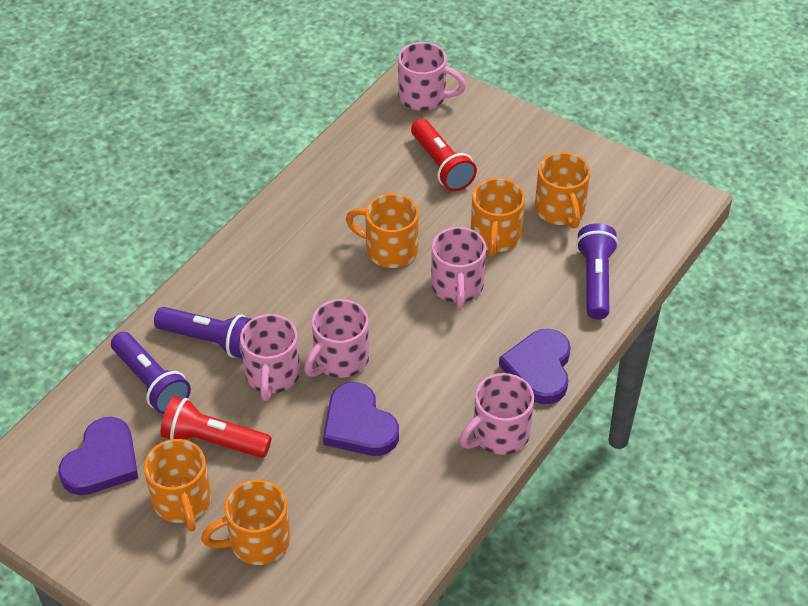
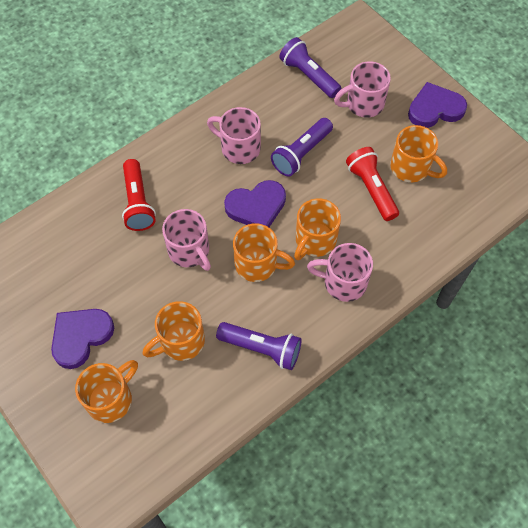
pink mug: [240,314,300,401] [304,299,369,378] [398,42,466,111] [431,227,486,308] [459,373,534,455] = 5 -> [162,209,211,271] [207,107,261,164] [307,243,373,302] [334,61,391,118] = 4

